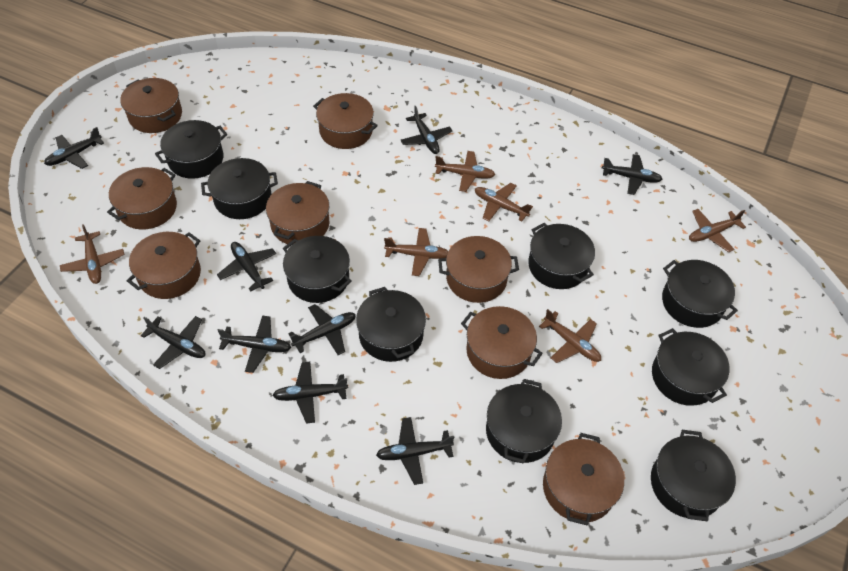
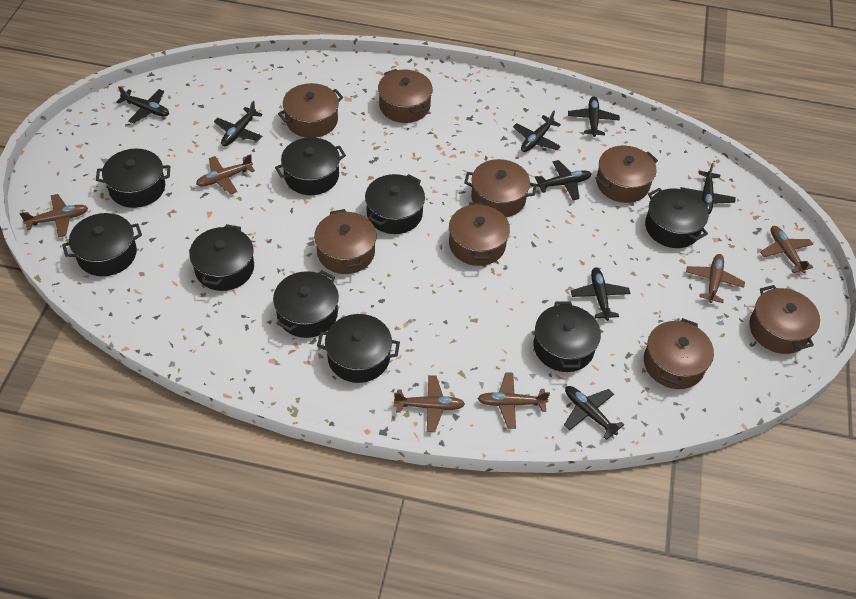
black plane: [44,127,104,169] [141,316,205,369] [217,242,276,292] [217,315,291,373] [272,362,348,424] [288,304,356,355] [376,417,455,485] [400,106,452,154] [602,154,662,195] = 9 -> [116,86,169,123] [214,101,263,146] [513,110,561,152] [535,160,591,200] [564,386,624,440] [568,96,620,137] [571,268,631,321] [680,163,735,215] = 8

